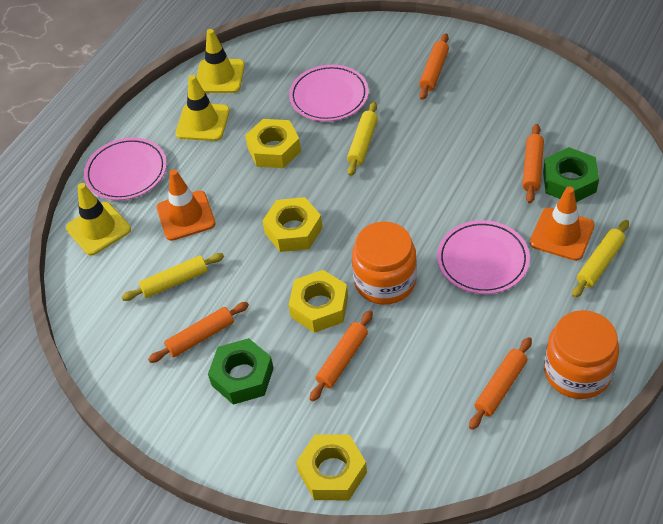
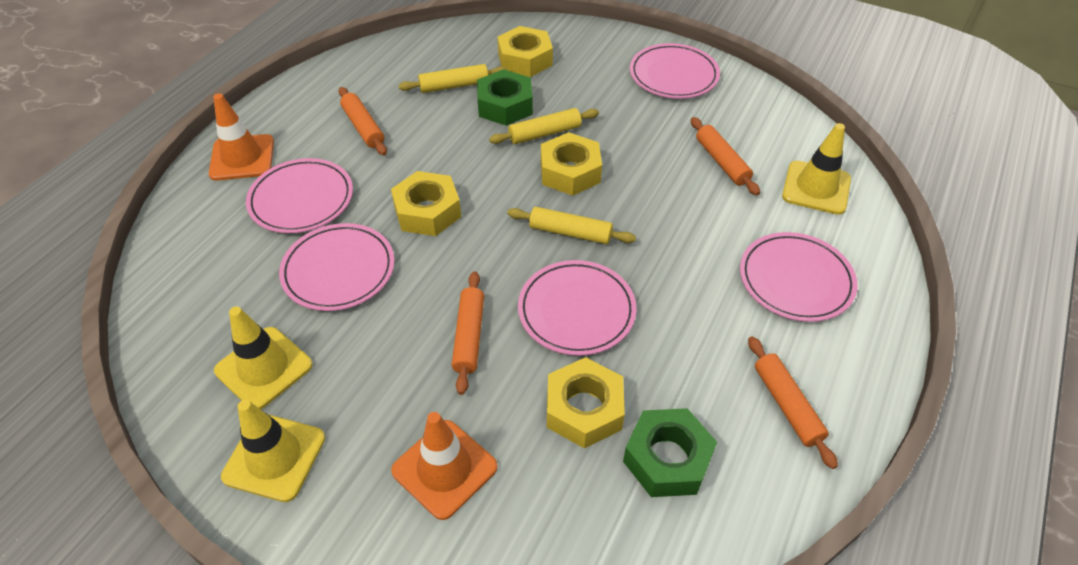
orange jar: [352,221,417,305] [544,310,619,399] = 2 -> none = 0
orange rolling pin: [148,302,249,363] [310,310,373,402] [419,33,449,100] [469,337,532,430] [522,124,544,203] = 5 -> [339,87,387,155] [452,271,484,395] [691,117,760,195] [748,336,838,469] = 4
pink plate: [84,137,167,200] [289,65,369,121] [437,220,530,294] = 3 -> [246,158,353,233] [279,223,395,311] [518,260,636,356] [630,43,720,99] [740,232,857,322] = 5

